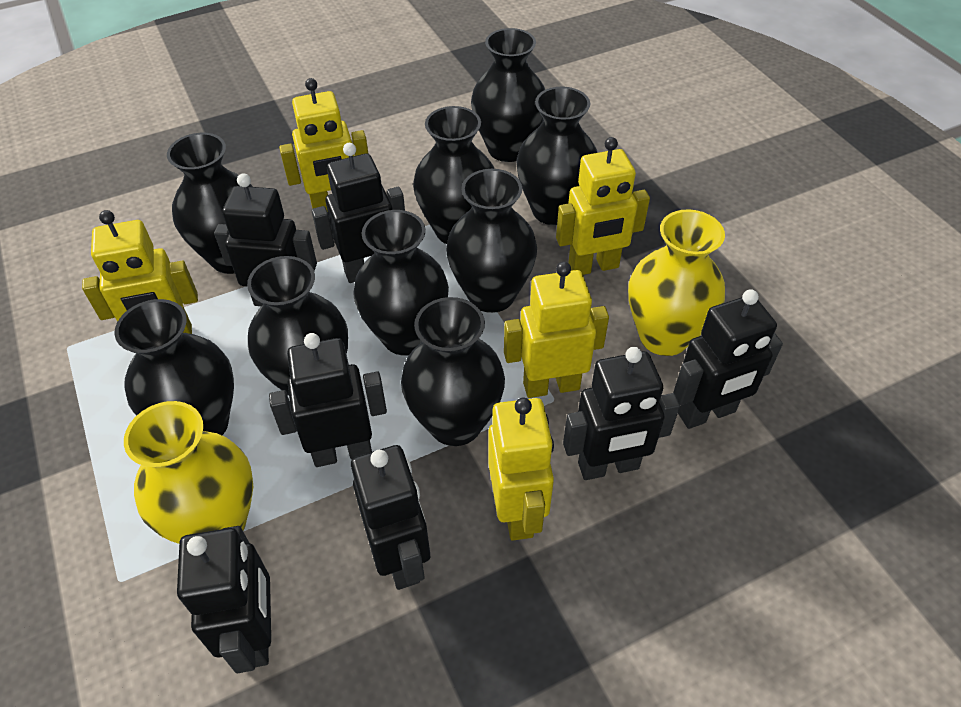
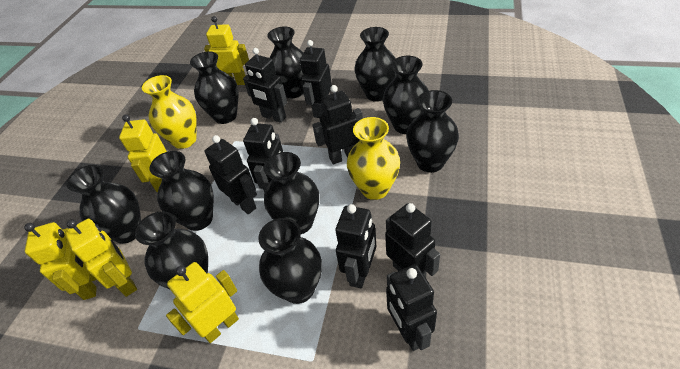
black robot: [177,526,271,673] [214,173,317,306] [269,333,387,467] [312,143,405,283] [351,445,430,590] [563,347,680,480] [673,289,783,429] = 7 -> [205,135,257,214] [243,48,287,123] [243,118,283,193] [300,40,332,118] [313,85,363,164] [335,204,376,288] [385,203,440,278] [386,264,437,351] = 8
black vase: [114,299,234,435] [167,133,253,274] [247,256,348,396] [353,210,449,356] [401,297,505,446] [413,106,494,244] [446,169,537,313] [471,28,545,162] [516,87,598,225] = 9 -> [67,165,141,244] [135,211,208,289] [150,151,214,231] [190,51,239,124] [258,218,322,304] [264,152,319,234] [267,26,304,98] [354,27,396,102] [383,56,429,134] [406,90,459,173] = 10

